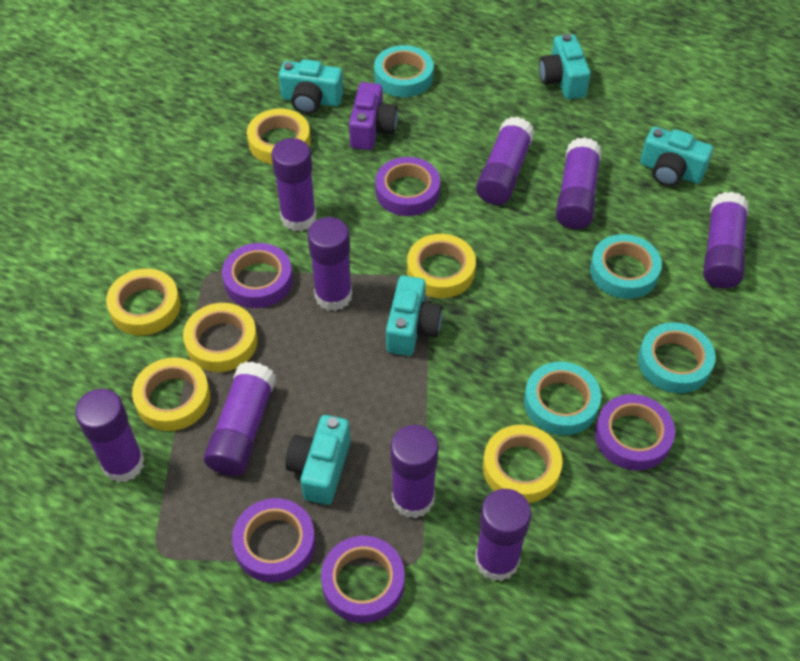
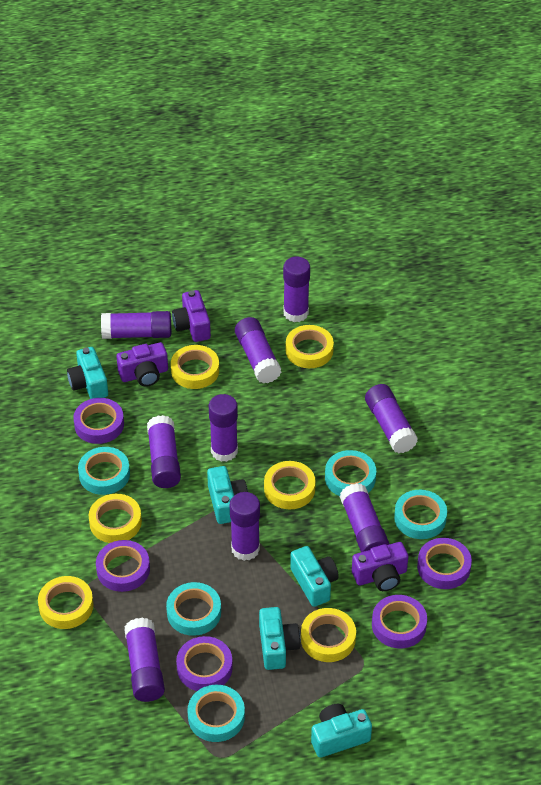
purple camera: [349,82,398,150] = 1 -> [117,342,168,387] [172,290,211,342] [352,542,408,591] = 3
turquoise tape: [374,45,434,97] [524,362,601,435] [590,234,662,299] [638,322,716,393] = 4 -> [78,447,130,495] [166,582,221,636] [187,685,245,742] [325,450,376,496] [394,490,447,539] = 5

